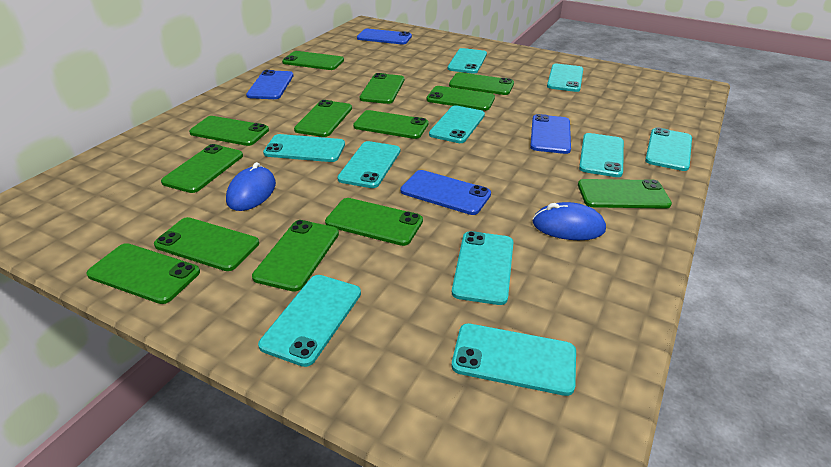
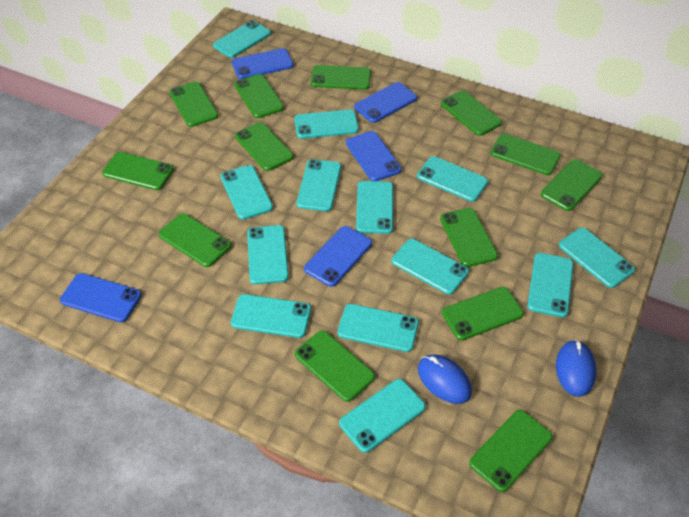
blue phone: [246,70,294,99] [357,29,412,44] [401,170,491,215] [530,114,571,154] = 4 -> [60,273,142,322] [232,48,294,79] [304,226,372,287] [346,131,402,181] [354,82,417,123] = 5
turquoise phone: [258,275,361,367] [263,134,345,162] [337,141,400,188] [429,105,485,143] [448,48,487,74] [452,231,513,305] [452,323,576,396] [547,64,583,92] [579,133,624,177] [645,127,692,171] = 10 -> [213,20,271,58] [220,165,273,220] [231,294,311,338] [247,225,289,284] [294,110,359,139] [297,159,341,211] [338,304,419,352] [339,379,426,453] [356,181,393,234] [392,239,469,295] [417,156,488,202] [527,253,574,317] [559,228,635,288] = 13

